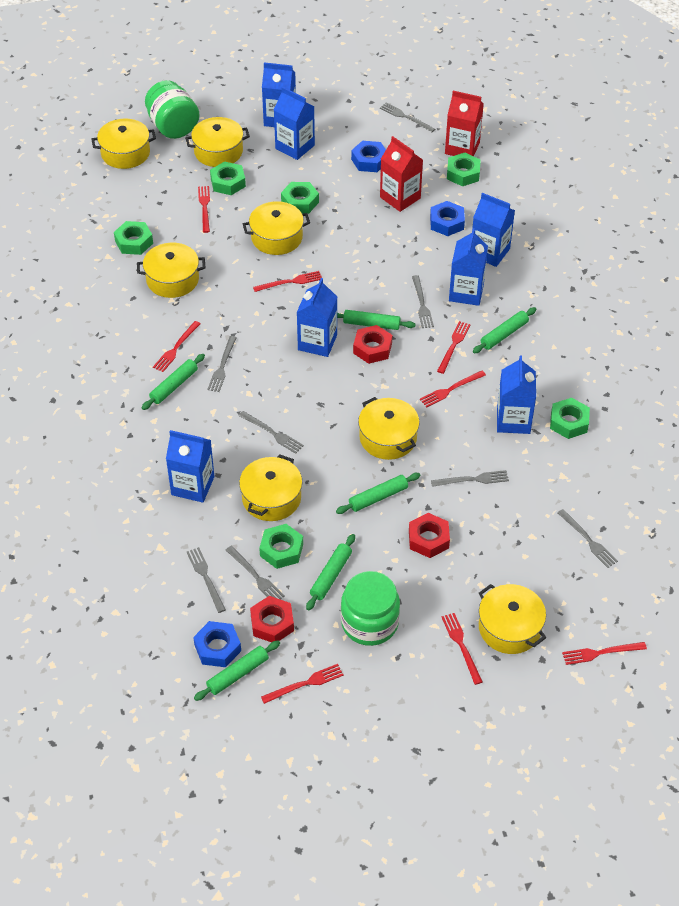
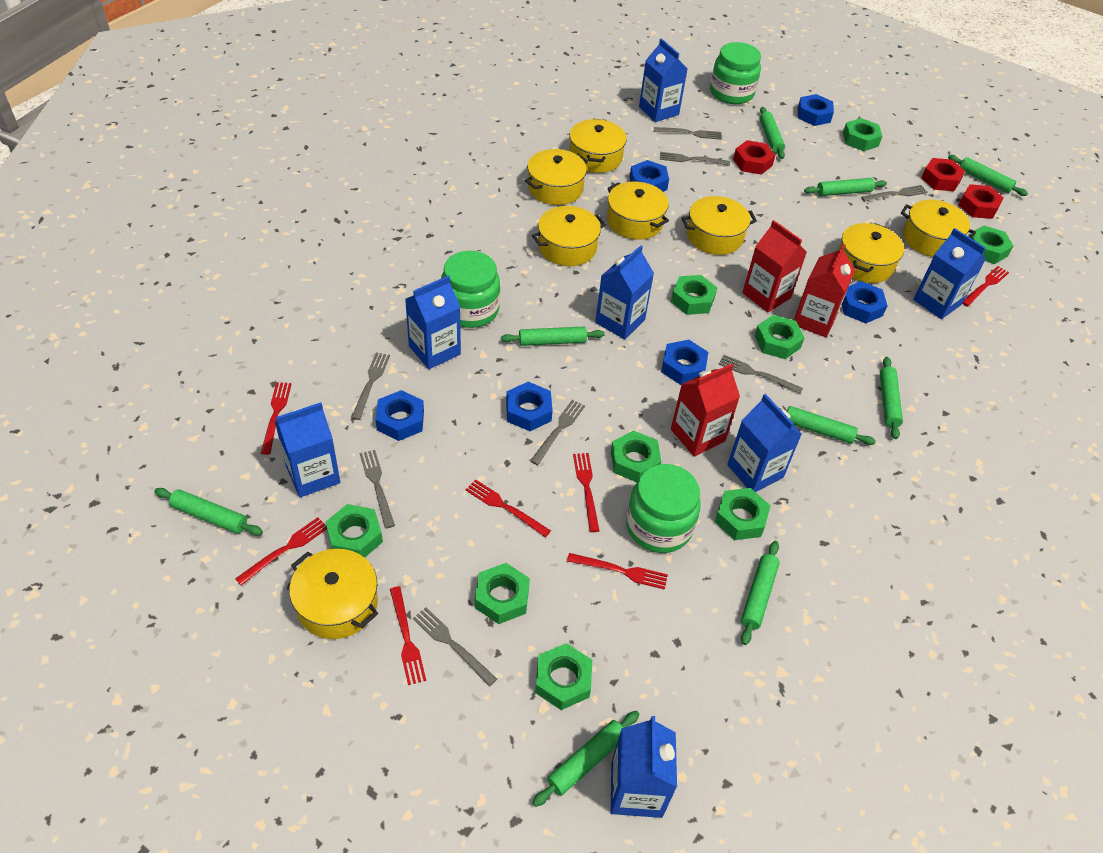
blue nut: [193,621,241,667] [351,141,386,172] [430,201,465,236] = 3 -> [376,390,424,441] [506,382,553,431] [630,160,669,192] [661,340,708,385] [798,94,834,126] [842,281,888,323] = 6
green jar: [145,80,200,139] [341,571,400,646] = 2 -> [441,251,500,328] [626,464,701,553] [710,42,761,104] = 3
green nut: [114,221,153,255] [210,161,246,195] [259,524,303,569] [281,182,319,214] [447,153,481,186] [550,398,590,439] = 6 -> [326,504,383,558] [475,563,530,624] [535,643,592,710] [611,430,662,482] [671,275,717,315] [715,488,771,540] [755,315,804,359] [843,118,882,151] [969,226,1014,264] = 9
green rolling pin: [142,354,205,410] [194,641,280,701] [306,534,355,610] [336,473,421,514] [337,310,416,330] [473,307,536,353] = 6 -> [154,488,263,535] [501,326,605,346] [532,711,640,807] [741,541,780,645] [760,107,785,159] [779,406,876,445] [804,178,887,196] [880,357,903,439] [948,155,1028,196] = 9
red carton: [380,136,423,212] [445,91,484,156] = 2 -> [671,364,740,457] [742,220,807,312] [794,244,855,337] = 3
red fork: [153,321,200,372] [198,186,210,233] [253,271,322,292] [261,664,344,704] [420,370,486,407] [437,321,471,374] [441,613,483,685] [562,642,647,665] = 8 -> [235,517,327,585] [261,382,291,455] [390,586,426,685] [466,479,551,537] [567,553,668,590] [573,453,599,532] [962,266,1009,306] = 7
yellow pot: [91,119,156,169] [137,243,205,298] [185,117,250,167] [239,454,302,521] [243,201,310,255] [358,397,420,460] [479,584,546,654] = 7 -> [289,549,378,639] [525,149,588,205] [532,206,606,266] [569,119,627,173] [607,181,669,240] [681,196,757,255] [838,223,904,283] [901,199,976,257] = 8

